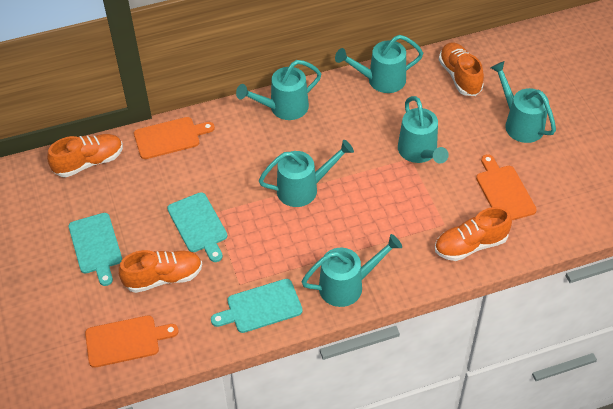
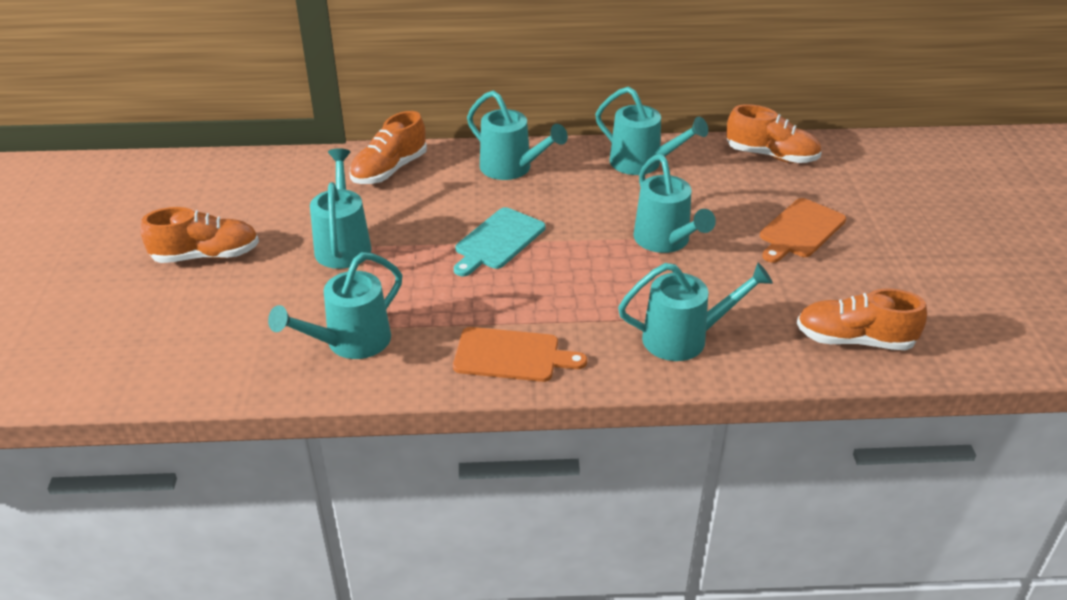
orange cutting board: [85,315,179,368] [134,117,215,159] [476,154,537,220] = 3 -> [453,327,587,382] [760,198,846,263] = 2
turquoise cutting board: [69,213,122,286] [167,192,227,262] [211,279,303,333] = 3 -> [454,207,545,276] = 1

